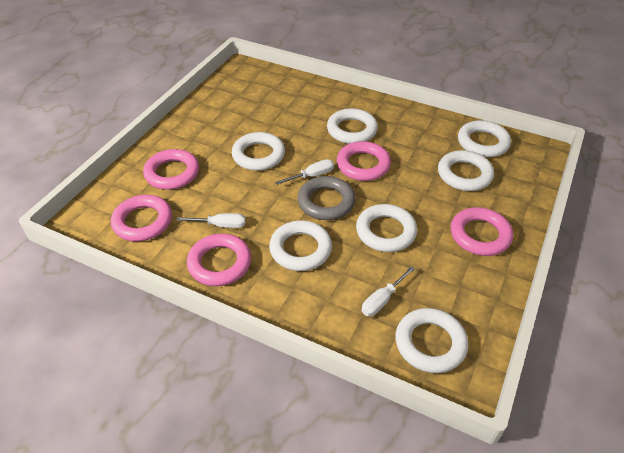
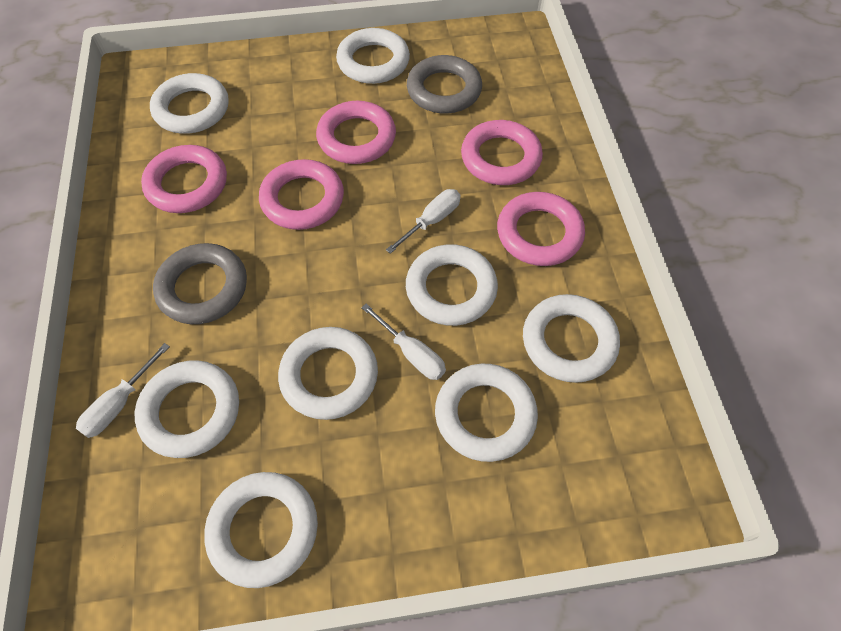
grey ring: [297,176,356,220] = 1 -> [153,243,247,324] [407,55,482,114] = 2
white ring: [232,132,285,171] [269,221,332,271] [327,108,378,144] [356,204,417,252] [395,308,468,373] [438,150,494,191] [458,120,511,157] = 7 -> [135,360,239,458] [150,73,229,133] [204,472,318,588] [278,327,378,420] [336,28,410,84] [406,244,498,326] [435,364,538,462] [523,294,620,383] = 8

